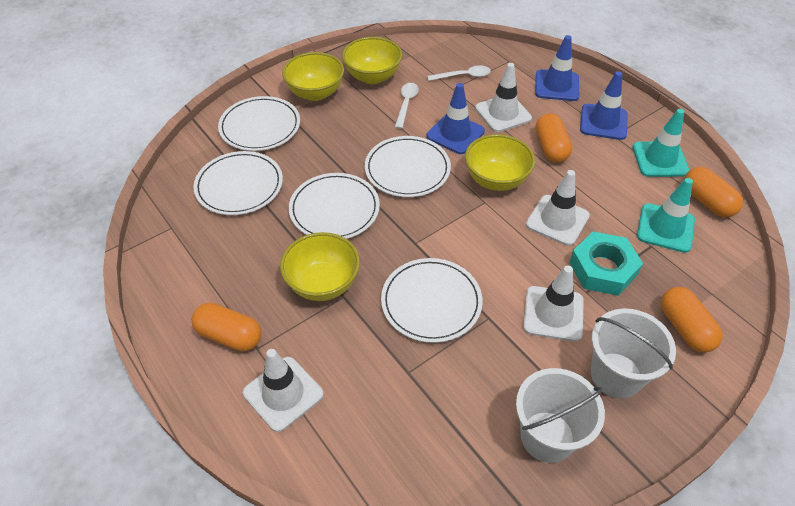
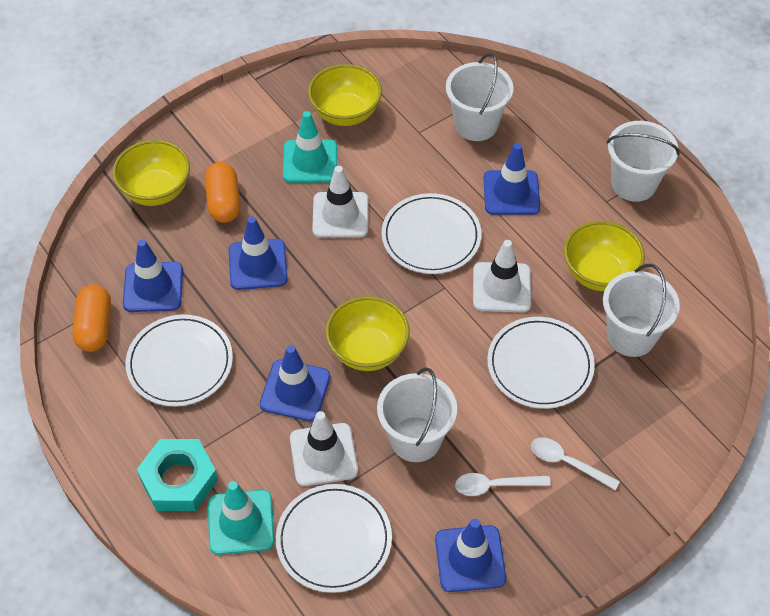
blue traffic cone: [426,83,485,154] [535,35,580,101] [580,71,628,140] = 3 -> [123,239,183,312] [229,216,288,290] [260,345,330,421] [435,519,506,592] [483,143,540,215] = 5
orange capsule: [192,303,261,352] [535,113,572,163] [661,287,723,353] [684,167,743,218] = 4 -> [73,284,111,352] [205,162,240,223] = 2
white bucket: [516,368,605,463] [591,309,676,398] = 2 -> [377,367,457,462] [446,53,514,141] [603,264,680,357] [607,121,680,202] = 4
white plate: [193,151,283,215] [218,96,300,151] [289,173,380,239] [365,136,451,197] [381,258,483,343] = 5 -> [126,315,233,406] [276,484,392,593] [382,193,481,274] [487,317,595,409] = 4
white traffic cone: [243,349,324,432] [475,63,532,132] [523,265,584,342] [526,170,590,246] = 4 -> [290,411,358,486] [312,166,368,238] [473,240,531,312] = 3

